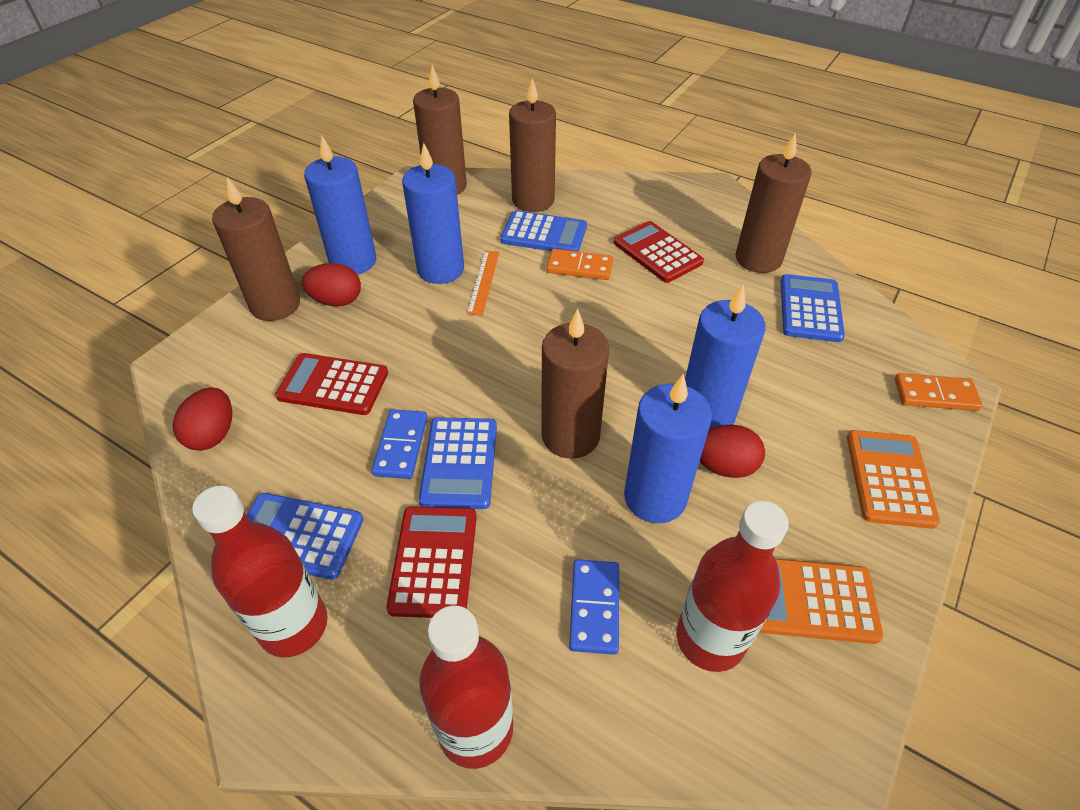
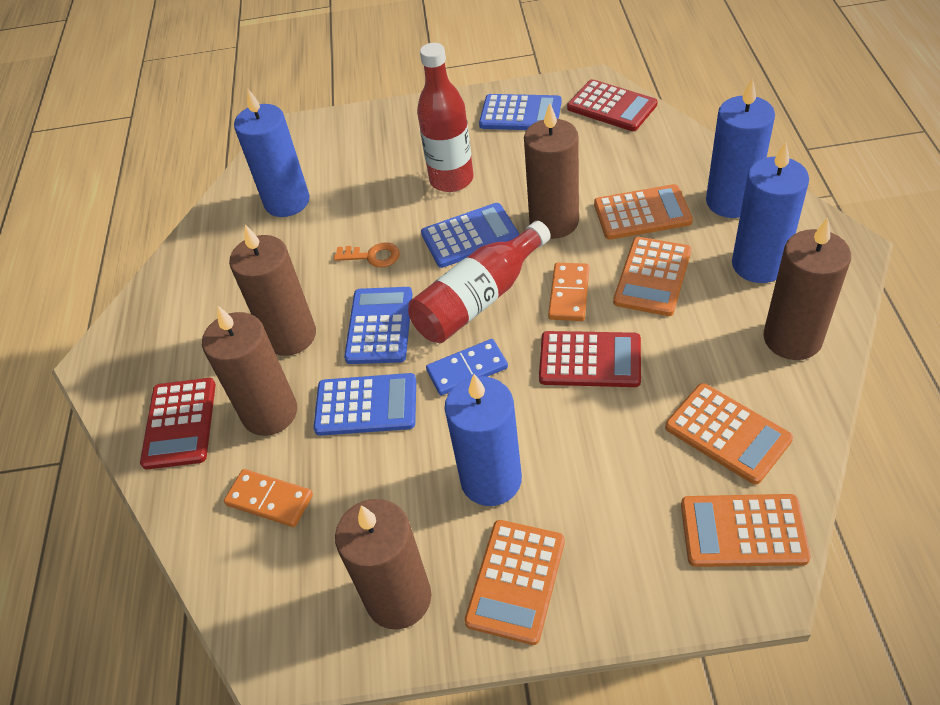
blue domino: [372,409,428,479] [569,559,619,654] = 2 -> [426,339,508,395] = 1
orange calculator: [759,559,883,644] [847,430,940,529] = 2 -> [464,520,565,645] [594,184,693,240] [613,237,691,316] [665,383,793,485] [681,494,811,567] = 5
orange key: none = 0 -> [334,242,400,268] = 1
orange ruler: [467,251,499,316] = 1 -> none = 0
red bottle: [192,486,328,657] [419,606,513,769] [676,501,789,672] = 3 -> [408,221,551,343] [417,43,474,192] = 2
red egg: [173,387,232,451] [302,263,361,306] [699,425,765,478] = 3 -> none = 0

